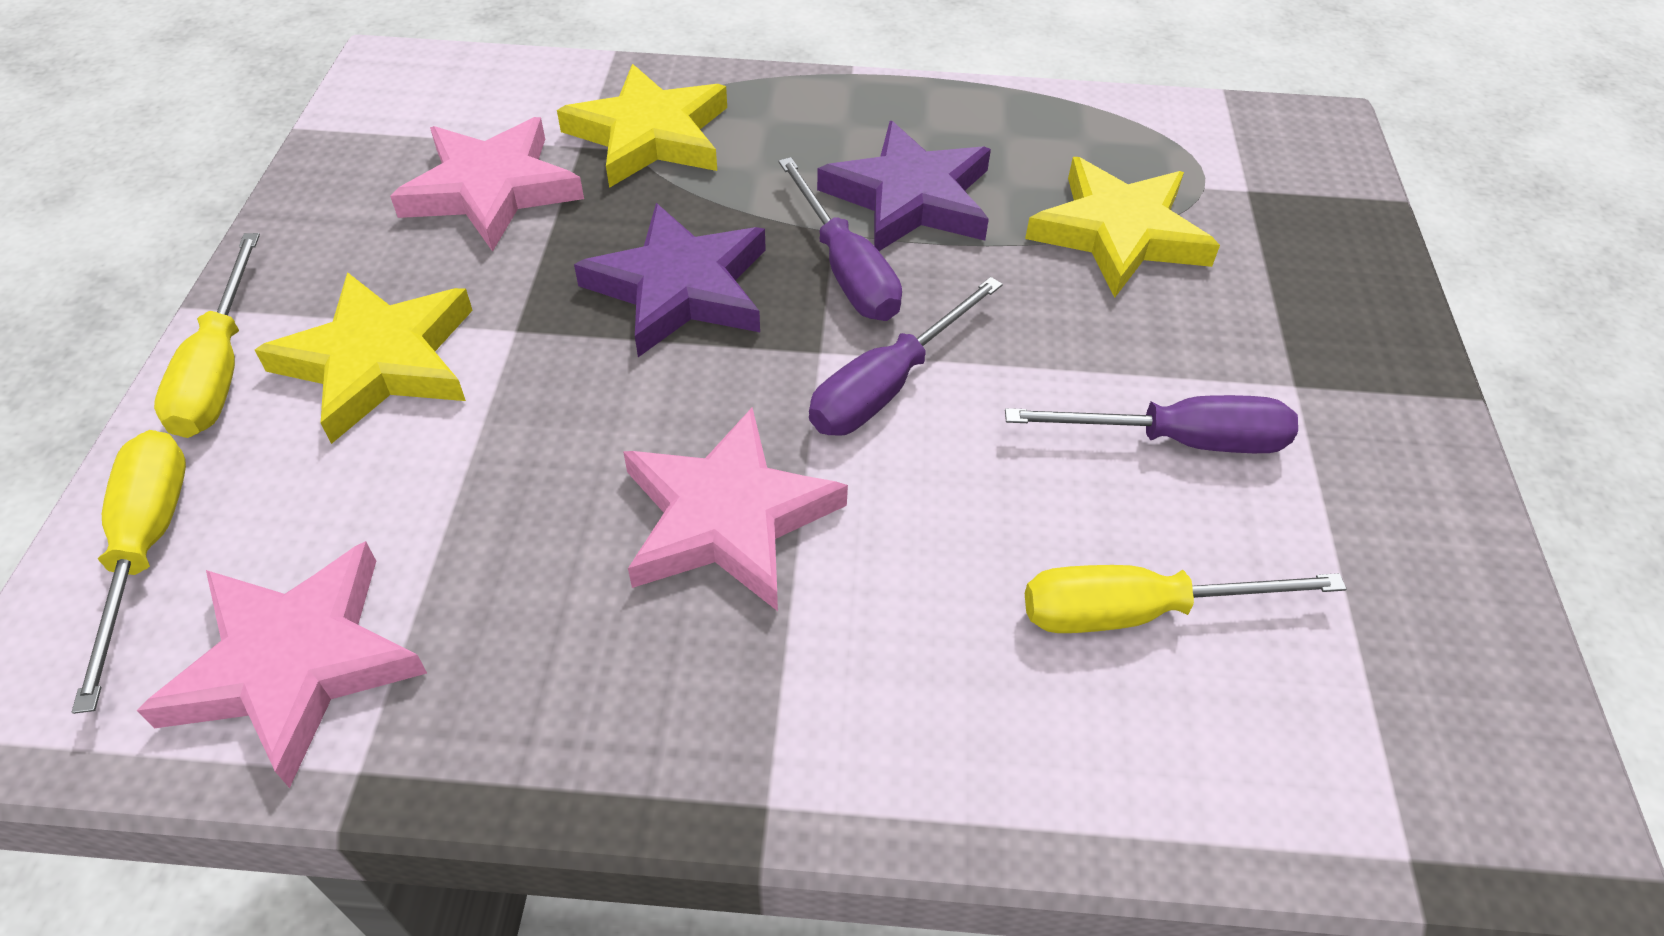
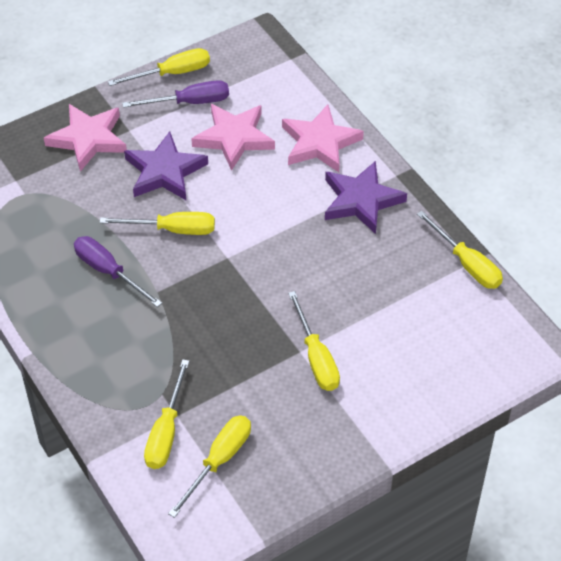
purple screwdriver: [778,157,902,321] [809,277,1003,436] [1005,395,1298,453] = 3 -> [74,236,162,307] [122,80,229,108] = 2
yellow screwdriver: [72,430,186,714] [154,233,260,438] [1025,565,1347,633] = 3 -> [100,212,215,235] [108,48,210,86] [144,359,189,469] [168,415,251,518] [288,291,340,391] [417,211,503,289] = 6
yellow star: [255,272,473,444] [557,64,727,188] [1025,157,1220,298] = 3 -> none = 0

